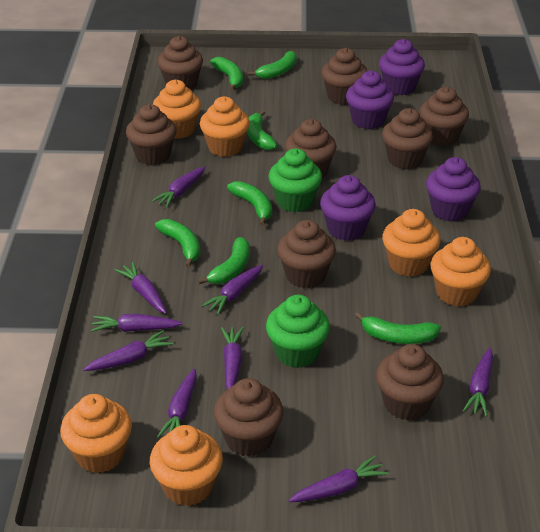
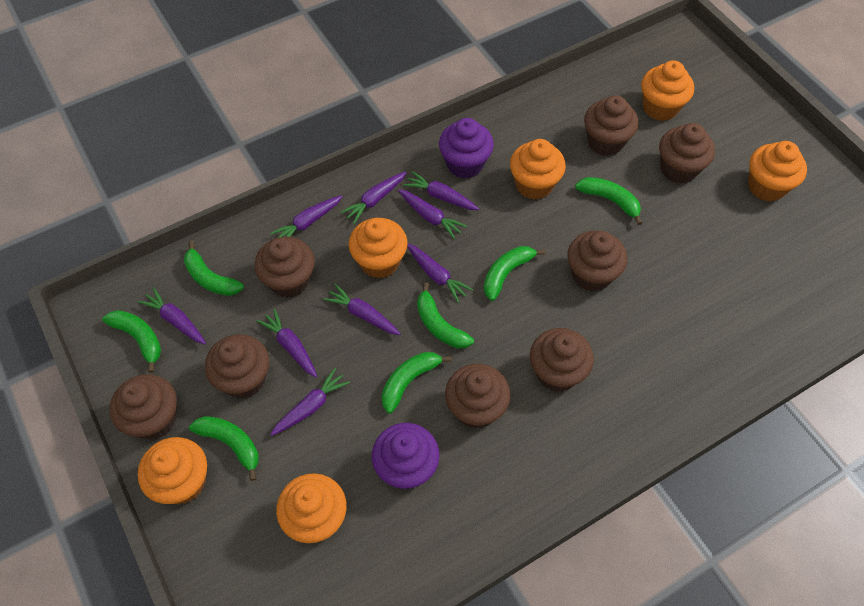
brown cupcake: [126,104,176,165] [157,36,203,90] [214,378,284,457] [277,220,336,288] [285,119,337,178] [321,48,367,105] [376,344,444,421] [382,108,433,169] [419,87,469,146] = 9 -> [110,374,177,440] [205,334,269,399] [254,237,315,298] [445,364,510,429] [530,328,594,392] [567,231,627,292] [584,95,638,156] [659,123,715,184] = 8
green cupcake: [266,294,330,368] [269,148,322,212] = 2 -> none = 0
purple cupcake: [320,175,376,241] [346,70,394,129] [379,39,425,95] [426,157,481,222] = 4 -> [372,423,440,489] [439,118,494,179] = 2

